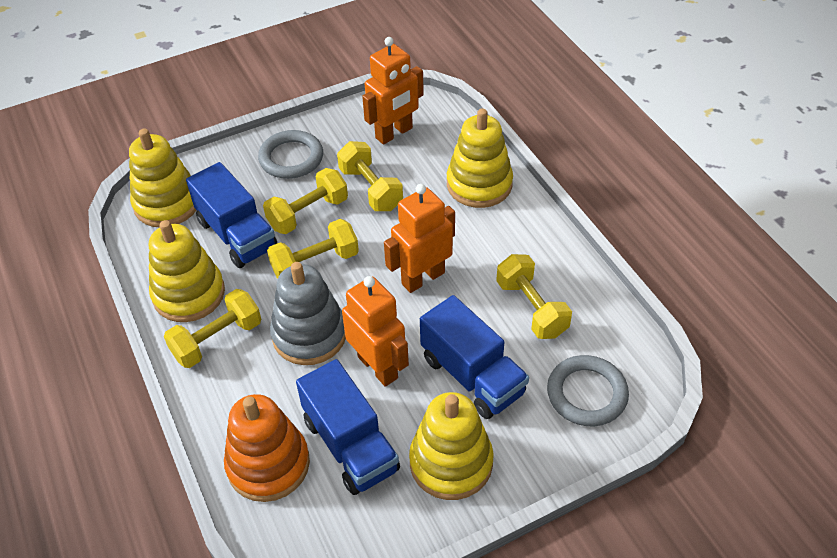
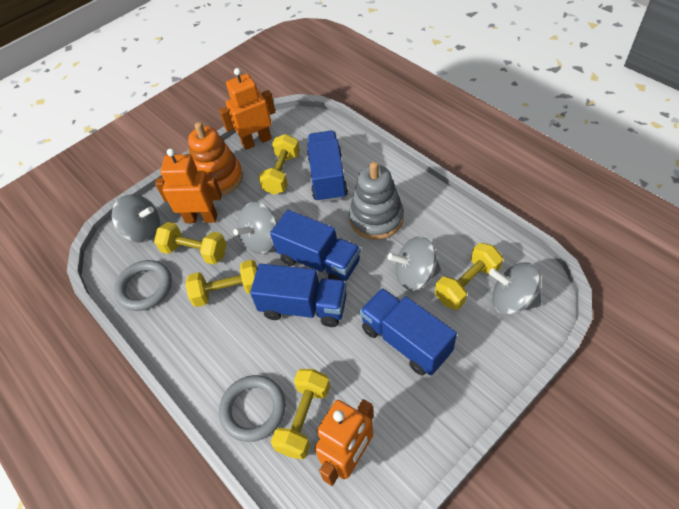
blue truck: [186,162,277,268] [296,359,400,495] [420,295,529,419] = 3 -> [250,264,347,327] [270,210,361,281] [307,130,348,203] [360,288,457,376] = 4
grey spinning top: none = 0 -> [112,194,160,242] [233,202,277,254] [388,236,441,291] [489,262,541,315] = 4
yellow stacking toy: [129,129,196,228] [149,220,225,322] [409,392,494,500] [447,108,513,208] = 4 -> none = 0

